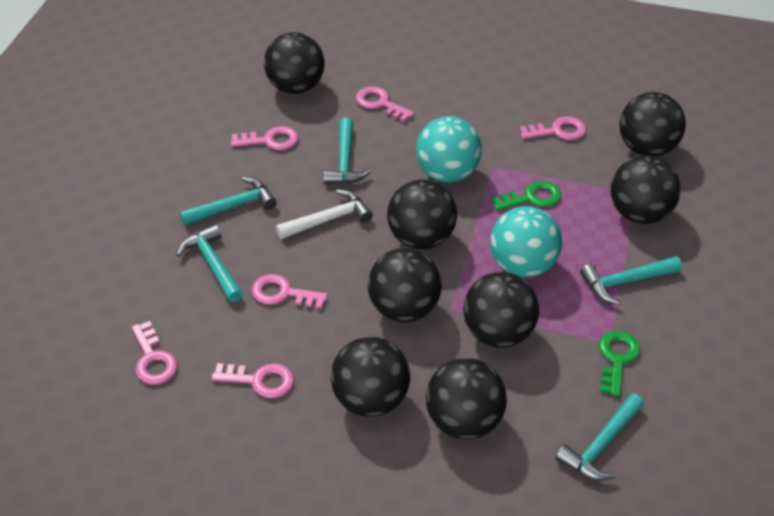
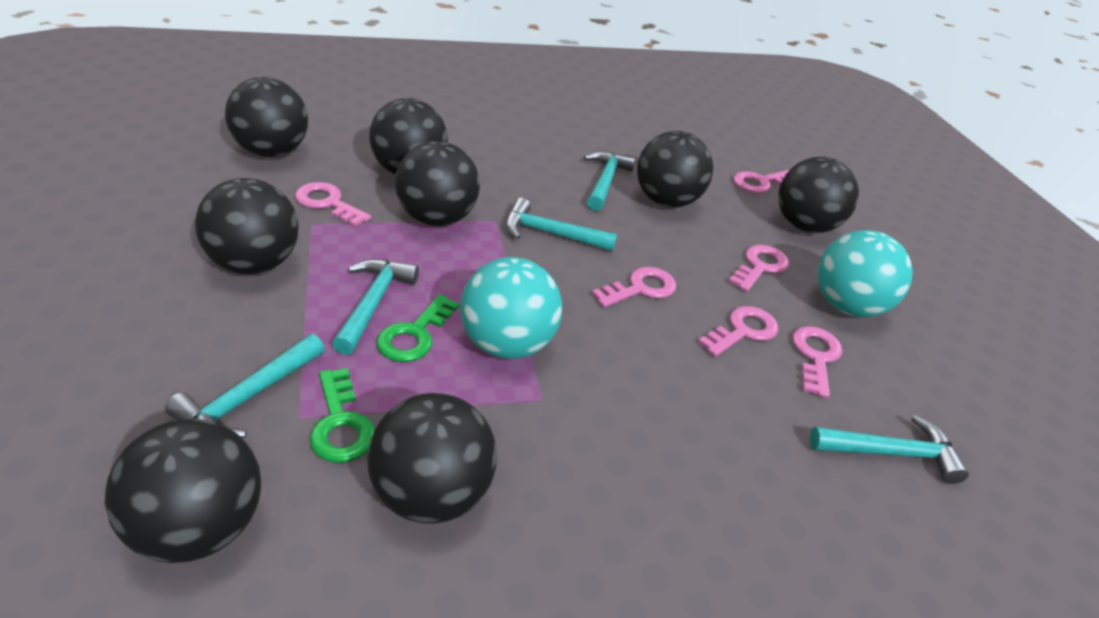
white hammer: [276,189,373,239] = 1 -> none = 0

